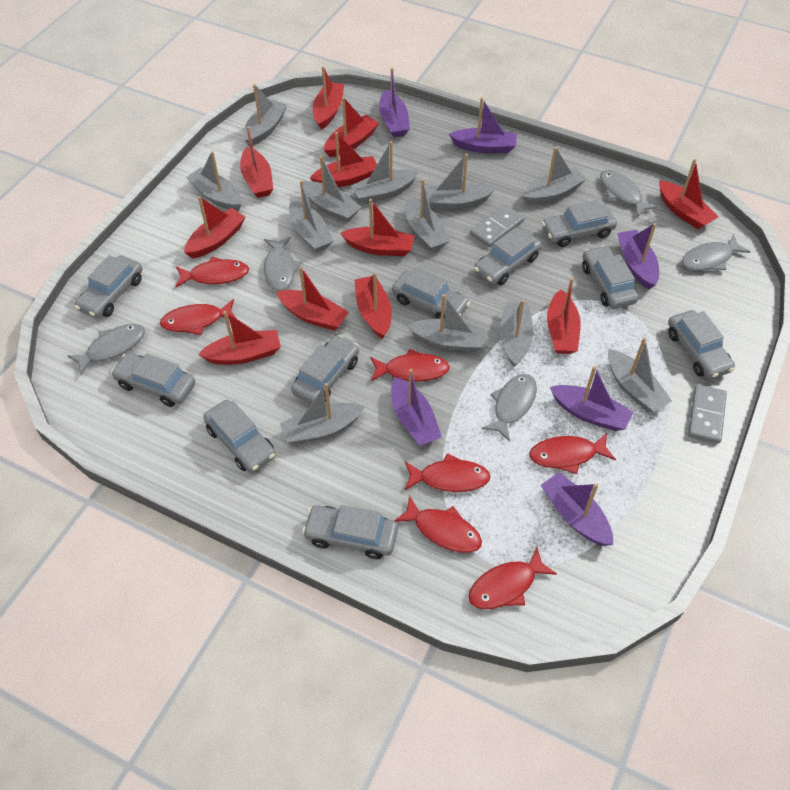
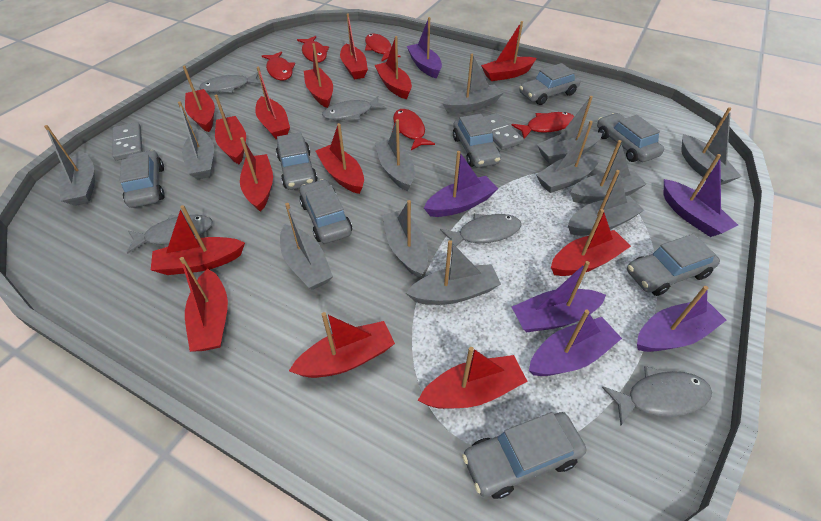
grey car: [75,255,142,318] [111,353,195,407] [203,400,276,473] [291,335,359,404] [302,505,398,559] [392,267,470,319] [474,227,542,285] [542,200,617,247] [582,245,638,309] [668,310,735,379] = 10 -> [120,150,165,208] [276,132,318,190] [300,179,352,244] [453,114,501,168] [462,412,586,499] [519,63,581,105] [597,113,664,162] [627,234,720,296] = 8
red boat: [184,196,246,258] [198,311,281,365] [240,126,273,198] [276,266,349,331] [310,132,377,187] [313,66,344,129] [324,97,379,157] [340,199,414,256] [354,272,392,339] [547,278,581,354] [659,159,718,229] = 11 -> [151,205,245,275] [180,257,228,352] [183,65,215,132] [214,95,246,164] [240,137,273,212] [255,66,290,139] [289,312,395,378] [304,43,333,108] [316,123,364,194] [340,14,368,79] [375,36,412,99] [418,347,528,409] [481,21,537,81] [551,209,631,276] = 14
red fish: [160,299,237,335] [175,256,249,287] [371,348,450,382] [394,495,482,553] [404,453,491,492] [468,547,557,609] [529,433,616,474] = 7 -> [262,51,295,81] [297,36,329,63] [365,34,400,62] [392,109,435,150] [511,112,574,139] = 5

